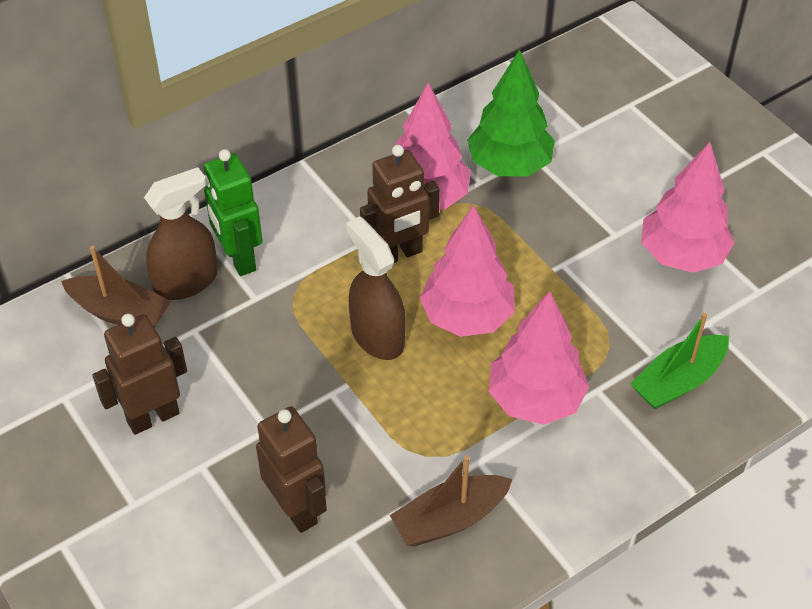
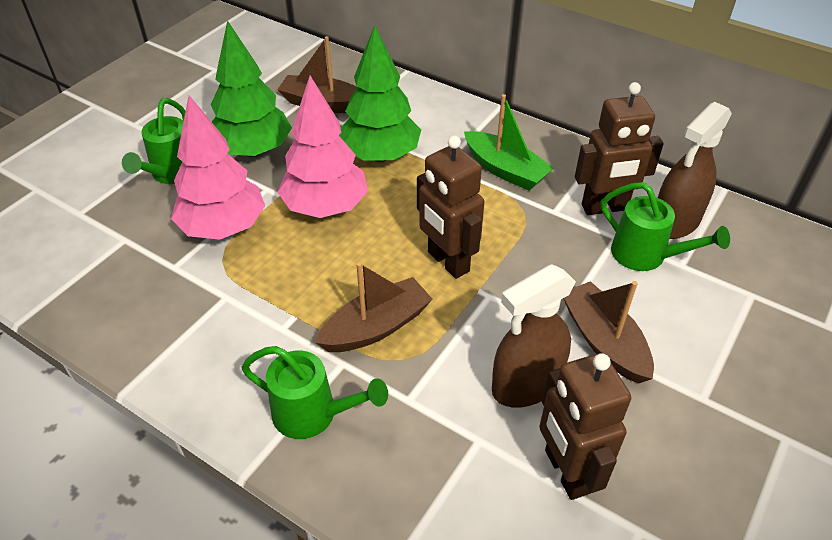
brown boat: [61,246,171,328] [390,455,513,546] = 2 -> [277,36,357,113] [315,262,433,352] [563,281,654,384] = 3
green robot: [204,149,262,276] = 1 -> none = 0
green tree: [467,49,555,177] = 1 -> [211,20,292,157] [339,25,421,162] = 2
green watering can: none = 0 -> [122,98,185,184] [241,346,388,439] [601,182,730,271] = 3
pink tree: [395,82,471,210] [420,205,515,337] [488,291,589,425] [641,142,735,273] = 4 -> [171,96,265,240] [278,76,368,218] = 2

